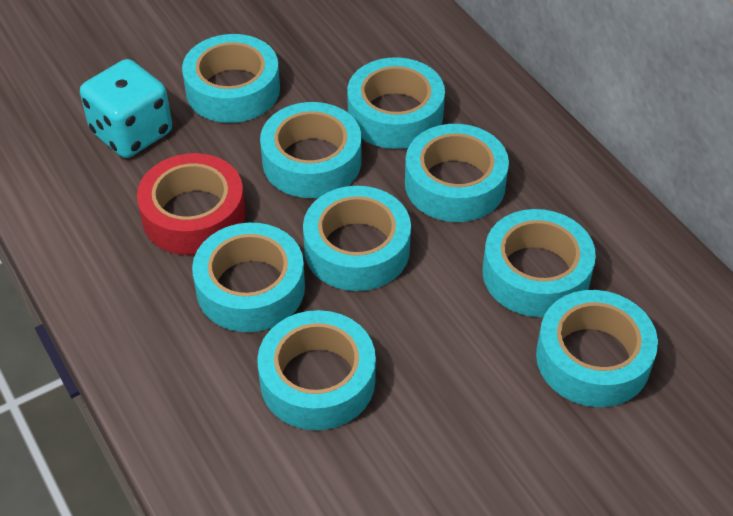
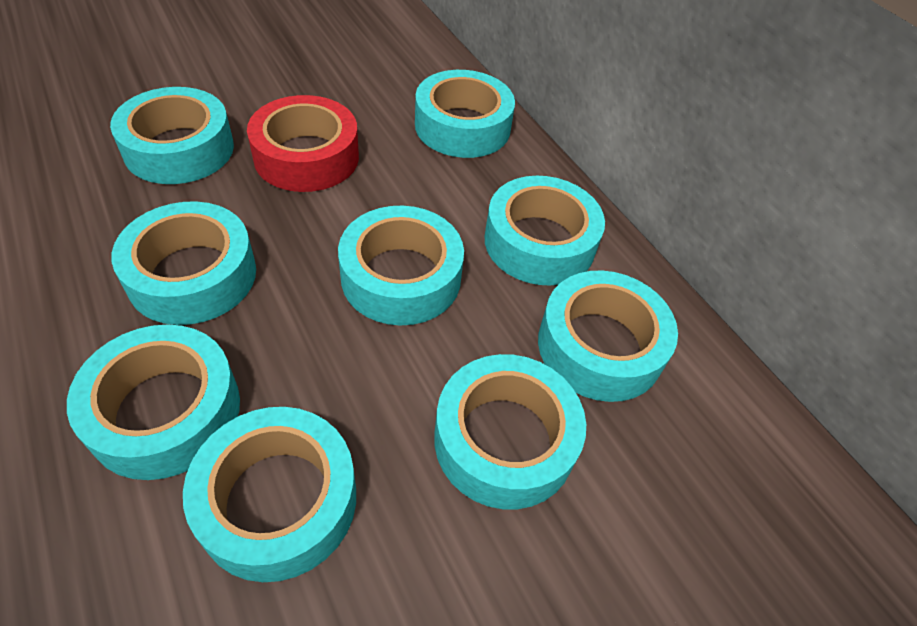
turquoise dice: [80,59,172,158] = 1 -> none = 0

